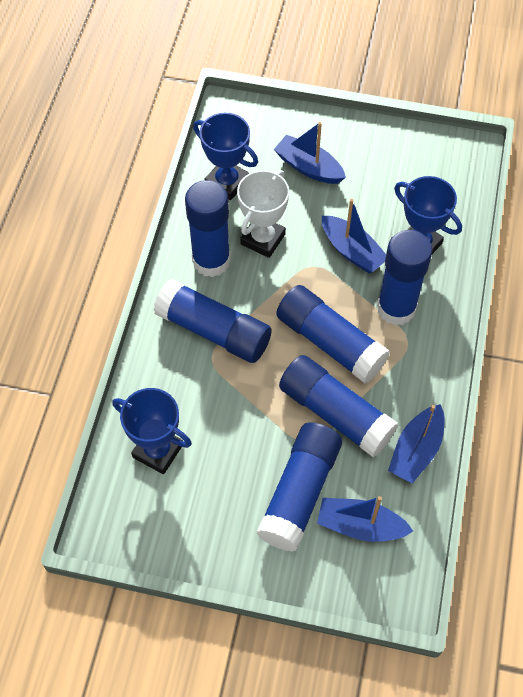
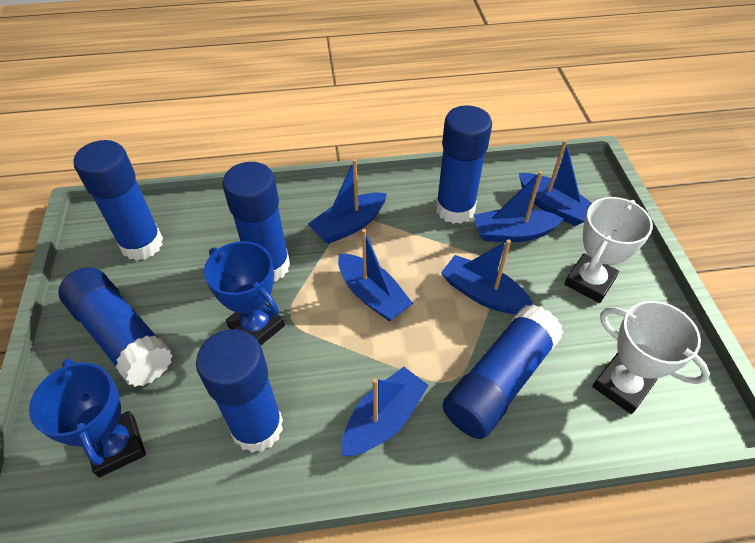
blue boat: [274,122,346,184] [317,496,413,542] [322,199,386,273] [388,404,445,484] = 4 -> [308,159,387,244] [338,229,413,321] [341,367,429,456] [441,239,533,314] [474,171,564,242] [519,140,592,226] = 6
blue trophy: [112,388,192,474] [193,113,258,200] [394,176,462,254] = 3 -> [29,359,146,477] [204,241,285,345] = 2
white trophy: [237,170,289,258] = 1 -> [564,197,653,303] [592,301,710,414] = 2

